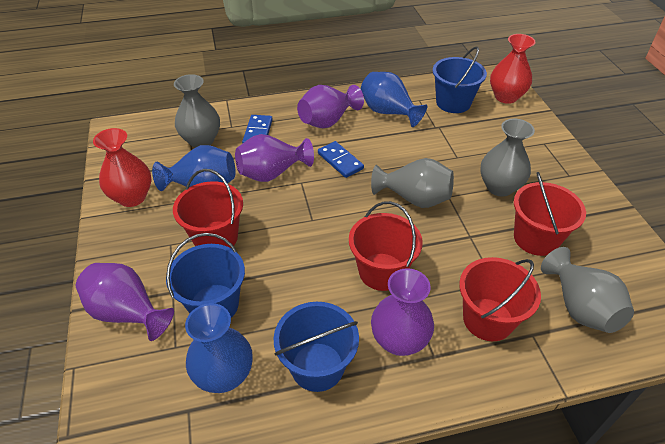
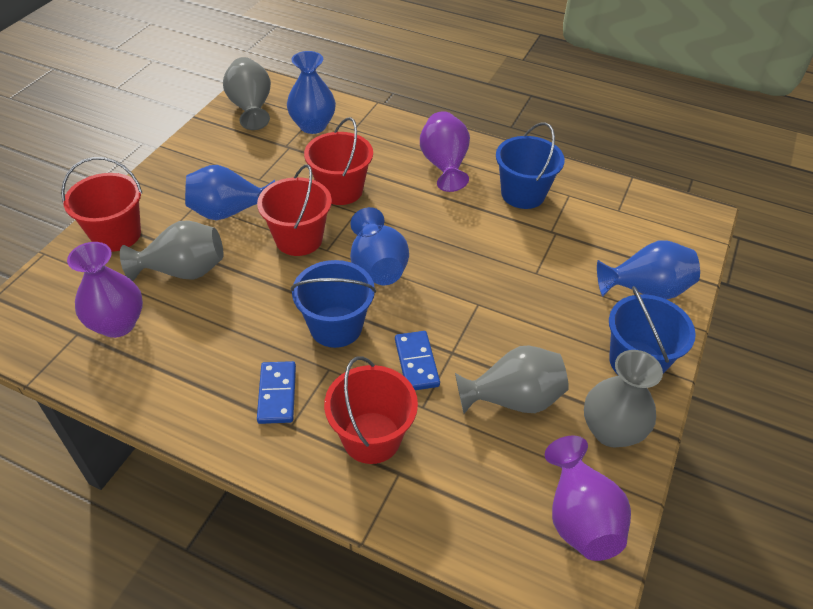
blue vase: [152,145,235,191] [185,303,253,393] [361,72,427,127] = 3 -> [185,165,275,220] [287,51,336,134] [350,207,409,285] [597,240,700,300] = 4
purple vase: [76,263,174,341] [235,134,314,182] [297,85,364,128] [371,268,434,356] = 4 -> [67,242,143,338] [420,111,470,192] [545,436,631,561] = 3
red vase: [93,128,152,207] [490,34,535,104] = 2 -> none = 0

